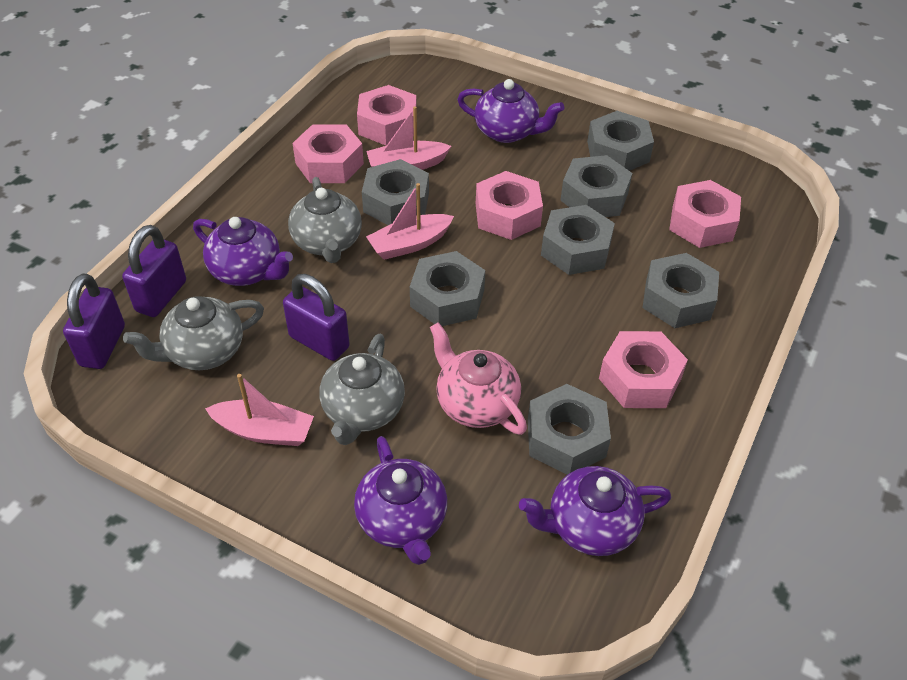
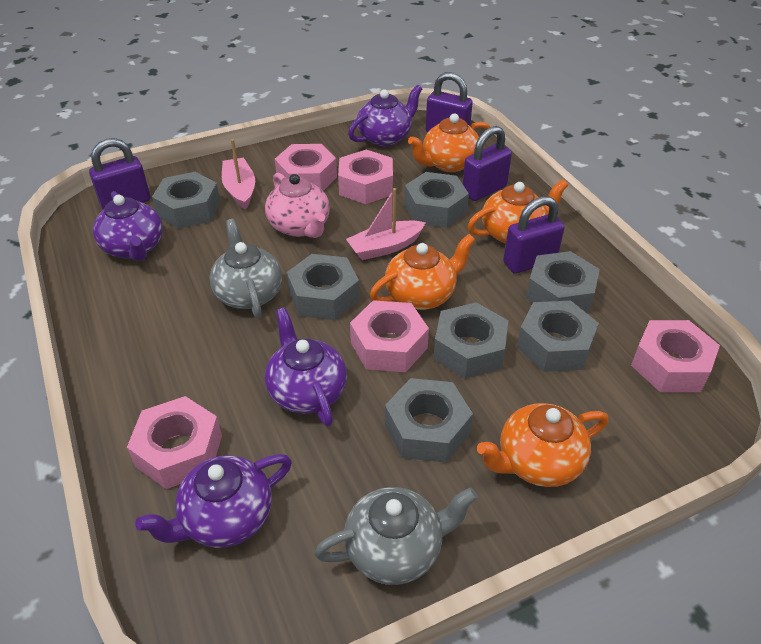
grey teapot: [123,296,264,370] [288,177,362,263] [319,333,405,445] = 3 -> [210,219,282,318] [314,487,478,585] = 2
orange teapot: none = 0 -> [370,234,475,310] [408,114,491,172] [468,179,568,244] [477,403,608,487] = 4
pink boat: [205,374,314,446] [366,106,451,170] [366,183,454,260] = 3 -> [222,139,255,210] [346,188,426,260] = 2
purple padlock: [63,273,125,369] [122,225,186,317] [283,274,350,361] = 3 -> [89,138,150,210] [426,72,473,132] [463,126,512,201] [503,196,565,274] = 4

